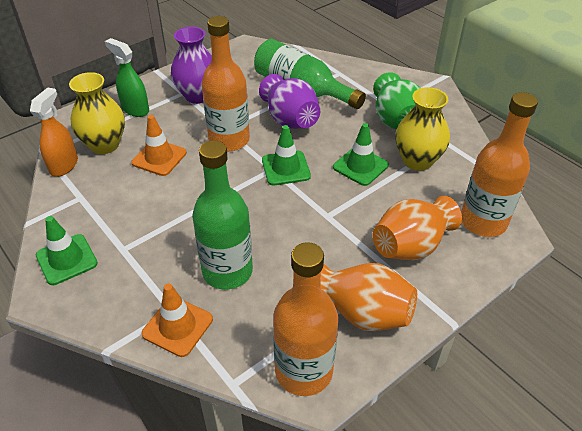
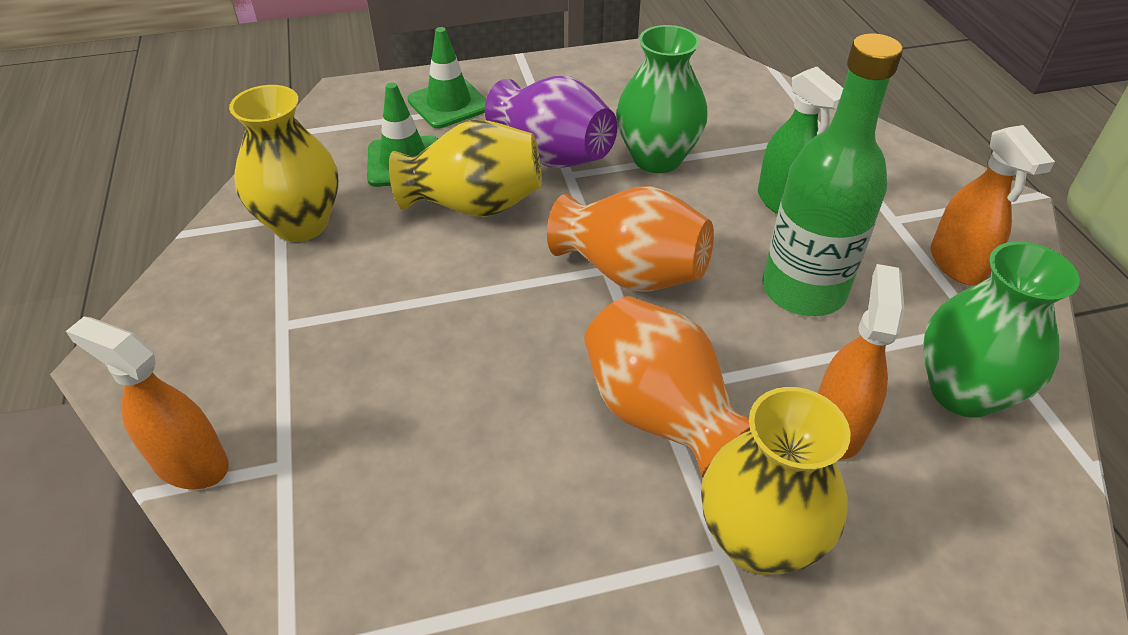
green bottle: [192,140,253,289] [254,39,366,109] = 2 -> [762,33,903,316] = 1
green traffic cone: [36,216,98,285] [262,125,311,185] [333,123,389,186] = 3 -> [367,82,438,187] [407,27,486,128] = 2
green vase: [373,72,420,130] = 1 -> [616,25,708,173] [923,241,1080,418] = 2
orange bottle: [202,16,250,151] [273,242,338,396] [461,92,538,237] = 3 -> none = 0
orange spray bottle: [30,87,78,177] = 1 -> [66,316,229,490] [818,264,904,459] [931,125,1055,285] = 3
orange traffic cone: [131,115,187,176] [142,284,213,357] = 2 -> none = 0
purple vase: [171,27,212,104] [259,74,320,129] = 2 -> [485,76,617,168] = 1
yellow vase: [69,72,125,154] [395,87,450,171] = 2 -> [229,85,339,242] [389,120,542,217] [701,387,850,575] = 3

